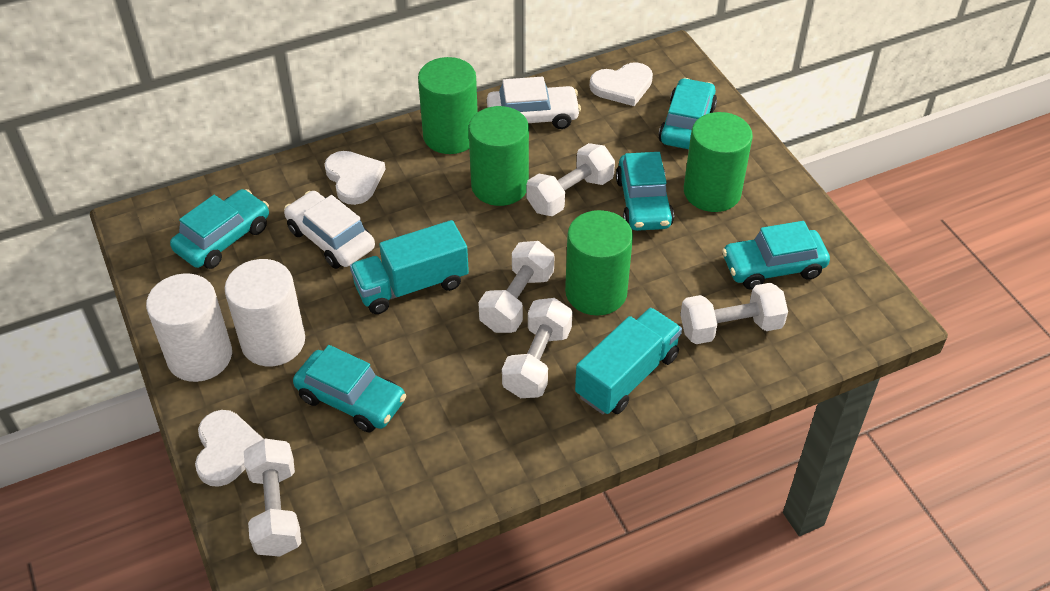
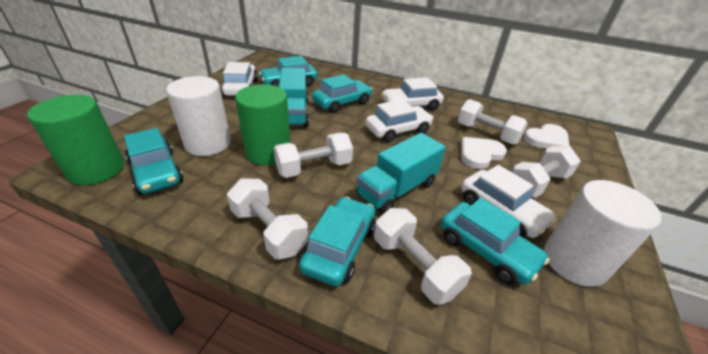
green cylinder: [418,57,478,154] [469,106,529,206] [565,210,633,316] [684,112,753,212] = 4 -> [27,95,124,185] [235,84,291,166] = 2
white car: [284,191,375,269] [487,77,581,129] = 2 -> [221,62,258,97] [366,99,434,142] [382,77,444,111] [461,165,557,238] = 4
white heart: [195,410,264,487] [325,151,385,205] [590,62,653,106] = 3 -> [461,137,507,169] [523,124,570,149] = 2

